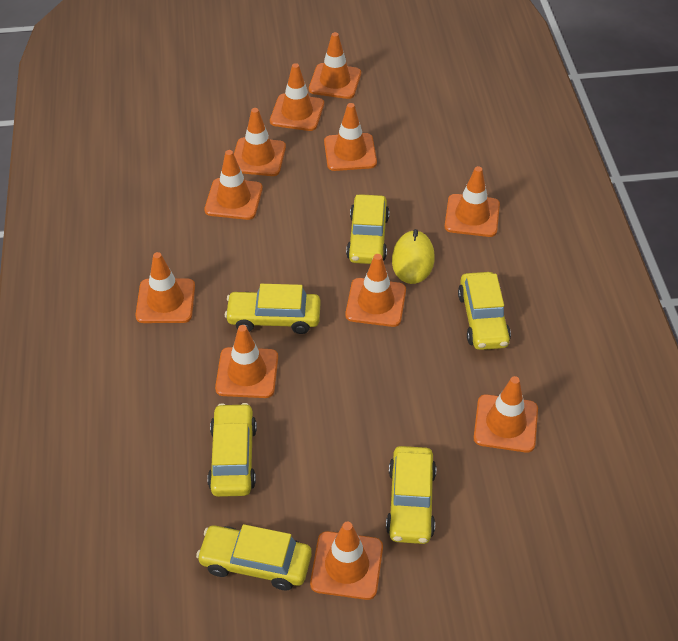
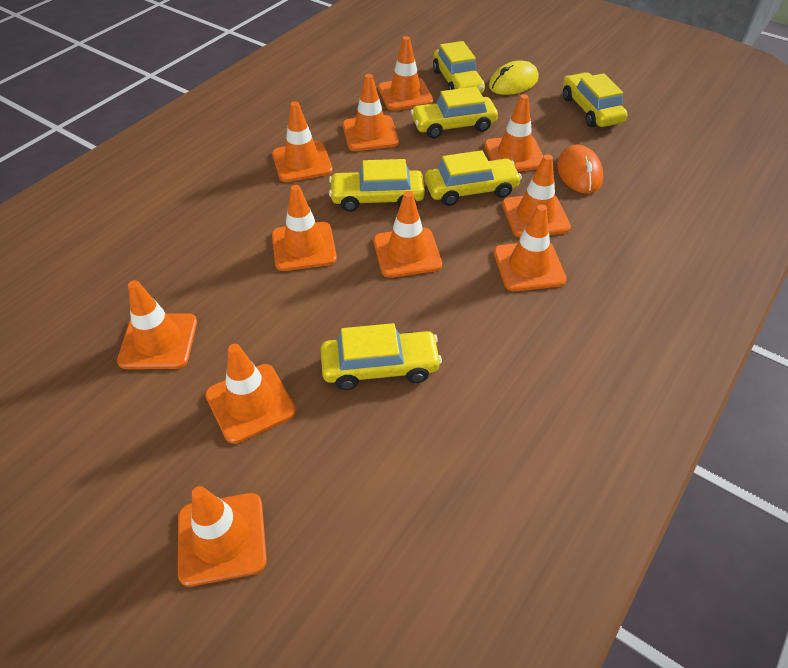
orange mouse: none = 0 -> [557,145,603,194] = 1

